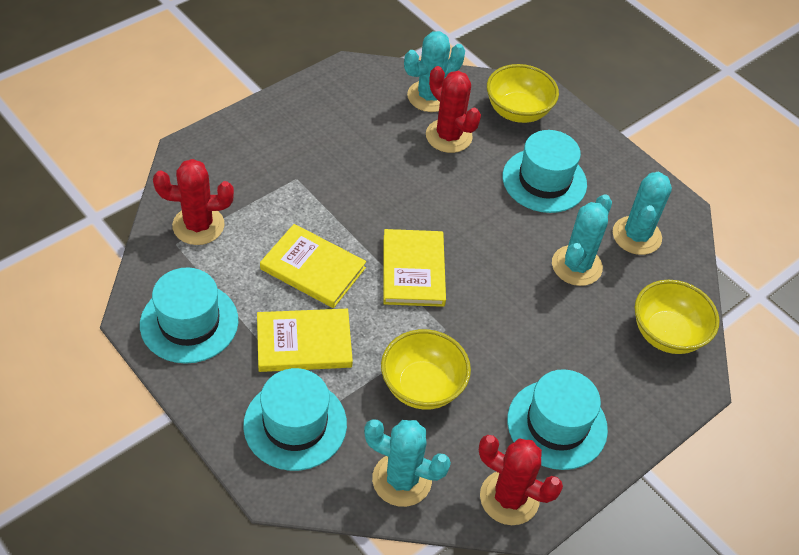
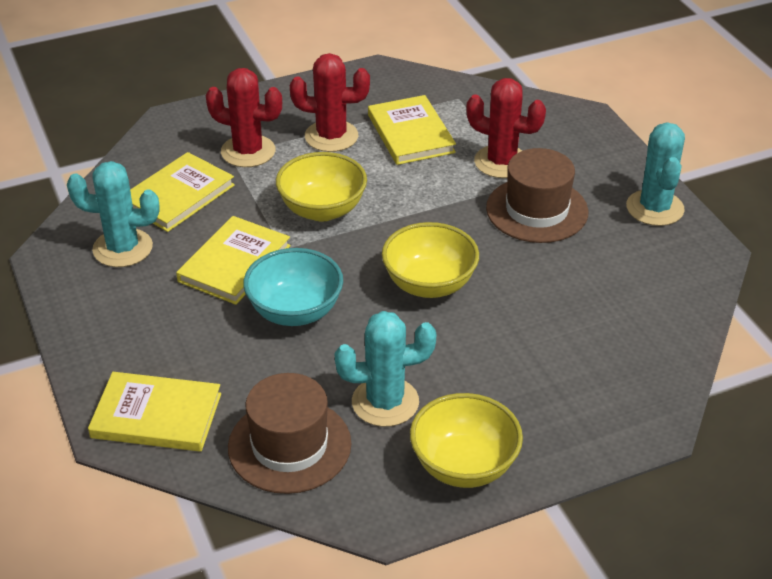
brown hat: none = 0 -> [228,373,351,494] [486,148,588,243] = 2
turquoise bowl: none = 0 -> [243,248,343,326] = 1
turquoise cactus: [364,419,451,507] [404,31,465,112] [552,194,612,286] [613,172,672,255] = 4 -> [67,161,160,267] [334,311,436,427] [626,122,685,226] = 3
turquoise hat: [140,267,238,364] [243,368,347,471] [502,130,587,213] [507,369,608,470] = 4 -> none = 0
yellow book: [257,309,353,372] [260,224,366,308] [383,229,446,307] = 3 -> [88,372,221,452] [130,152,235,232] [176,216,291,305] [368,95,456,165] = 4

